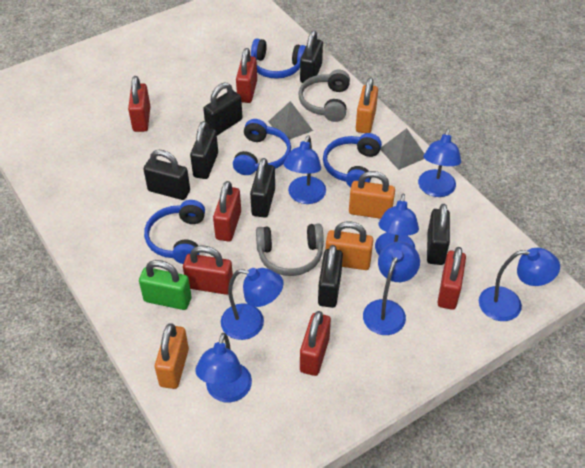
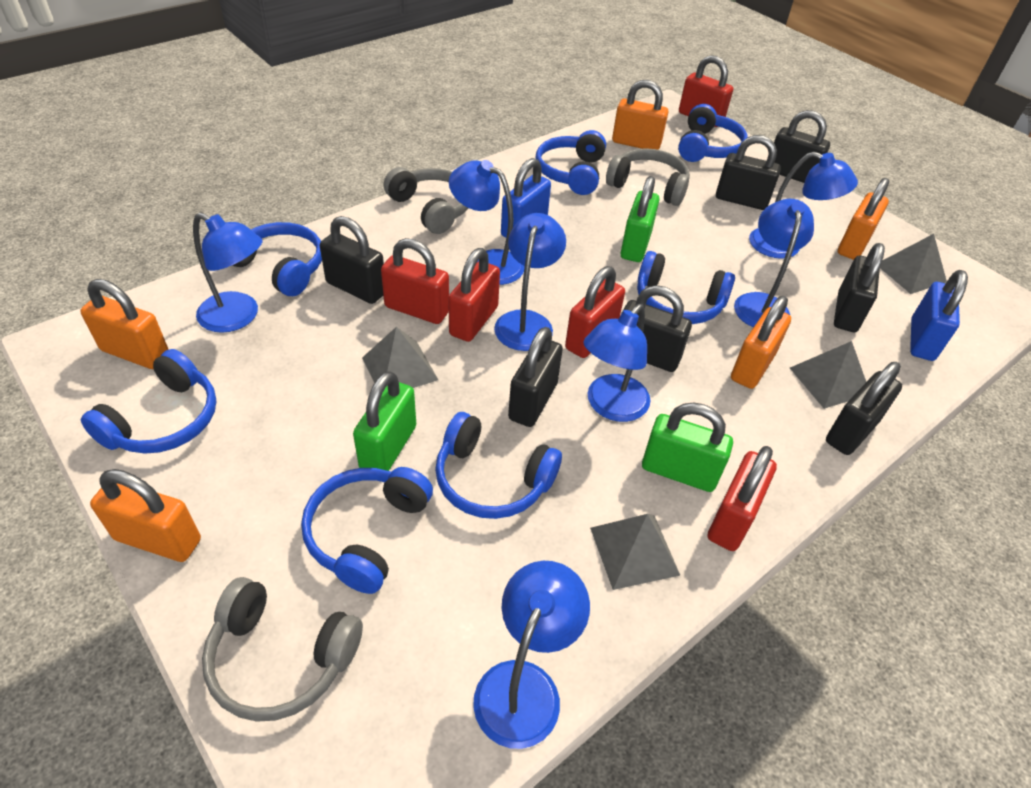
blue headphones: [144,200,205,264] [233,119,291,175] [251,38,306,79] [323,133,382,187] = 4 -> [81,349,217,454] [233,222,322,296] [301,467,433,594] [435,412,562,519] [535,130,606,195] [637,251,735,324] [678,104,747,162] = 7
blue padlock: none = 0 -> [501,158,551,238] [910,270,968,361] = 2
green padlock: [139,260,192,310] = 1 -> [353,371,416,471] [621,176,660,262] [642,403,733,492] = 3
grey headphones: [256,223,324,276] [299,70,350,122] = 2 -> [202,577,363,722] [384,167,468,234] [606,148,690,206] = 3
grey pyramid: [268,101,313,142] [380,128,424,170] = 2 -> [362,327,438,388] [590,514,681,590] [790,341,866,409] [880,234,947,294] = 4
orange padlock: [155,323,189,389] [326,221,373,270] [349,171,395,219] [356,77,378,133] = 4 -> [80,279,169,369] [90,469,201,562] [612,80,668,150] [731,296,791,389] [838,178,889,260] = 5
red padlock: [128,76,150,132] [183,246,233,295] [213,181,241,242] [236,48,257,103] [300,311,331,376] [437,247,466,310] = 6 -> [381,238,449,324] [448,248,500,342] [565,266,625,358] [679,55,733,127] [708,446,777,551] = 5

